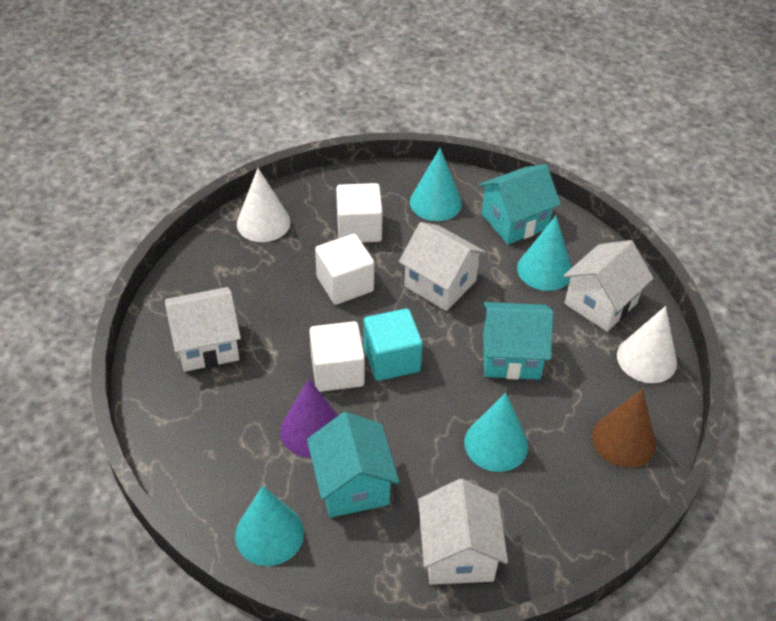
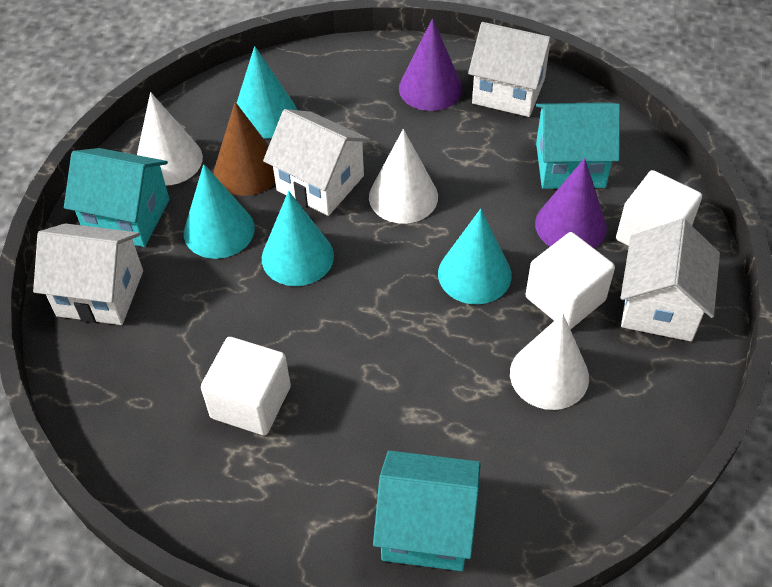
purple cone: [280,379,338,458] = 1 -> [399,18,463,111] [535,158,607,248] = 2
turquoise cube: [364,308,423,381] = 1 -> none = 0
white cone: [237,168,291,242] [617,306,677,383] = 2 -> [137,92,203,185] [369,129,438,224] [510,314,589,410] = 3

